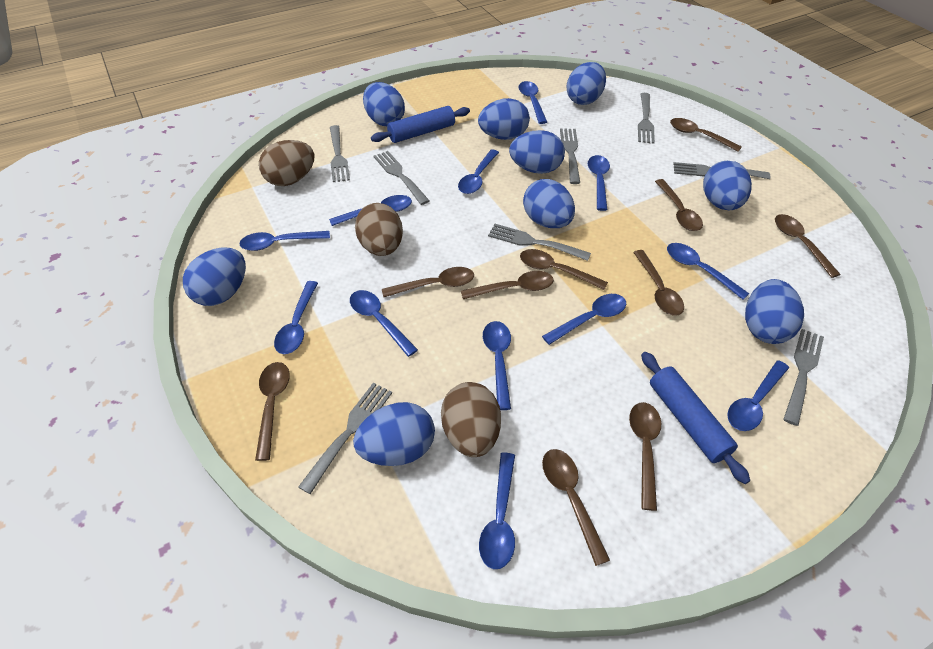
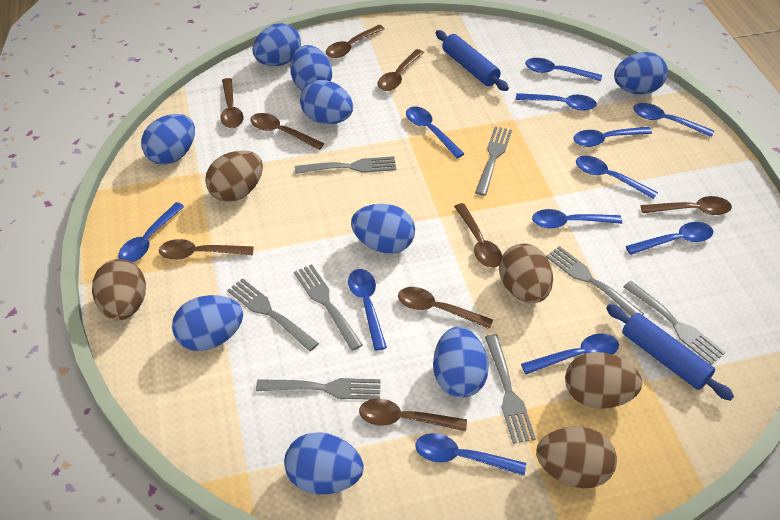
brown egg: [259,140,314,186] [355,203,403,256] [441,382,501,457] = 3 -> [92,259,146,320] [205,151,263,202] [499,243,553,303] [536,427,617,488] [565,352,642,409] = 5
brown spoon: [255,362,290,461] [382,267,474,297] [461,271,554,299] [520,249,608,290] [542,449,610,566] [629,402,661,511] [633,250,684,316] [655,179,703,231] [670,118,742,152] [775,214,841,278] = 10 -> [159,239,254,260] [220,78,244,128] [250,113,324,150] [326,25,385,58] [359,399,467,431] [377,49,424,91] [398,287,493,329] [454,203,502,268] [641,196,732,215] = 9

